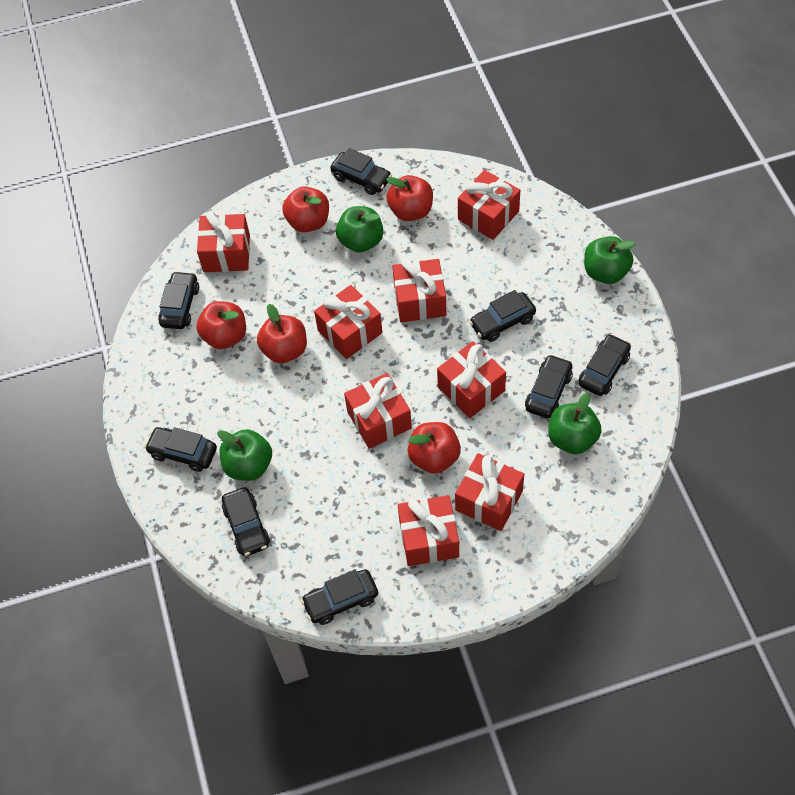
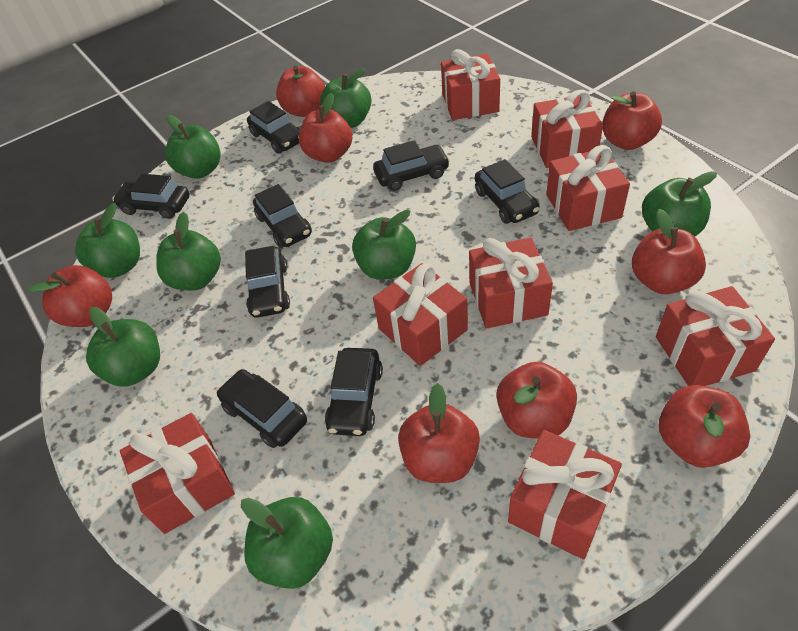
green apple: [217,429,272,481] [336,206,383,253] [548,393,602,454] [584,236,636,284] = 4 -> [75,203,140,278] [86,307,160,387] [156,212,221,290] [165,115,221,179] [241,497,333,589] [320,68,371,128] [352,210,416,280] [642,171,717,236] = 8
red apple: [196,301,246,349] [257,304,307,363] [282,186,329,232] [386,175,433,221] [408,422,461,474] = 5 -> [28,265,112,327] [276,66,325,117] [299,93,352,163] [398,383,480,483] [496,362,577,438] [603,91,662,150] [632,209,706,294] [659,385,750,468] = 8

